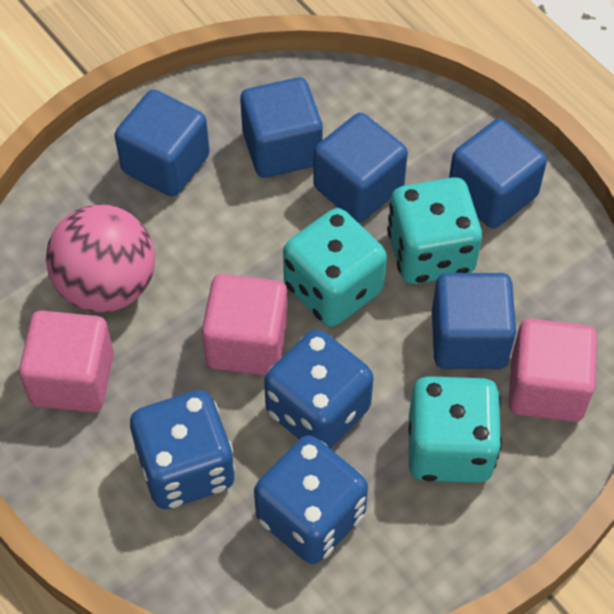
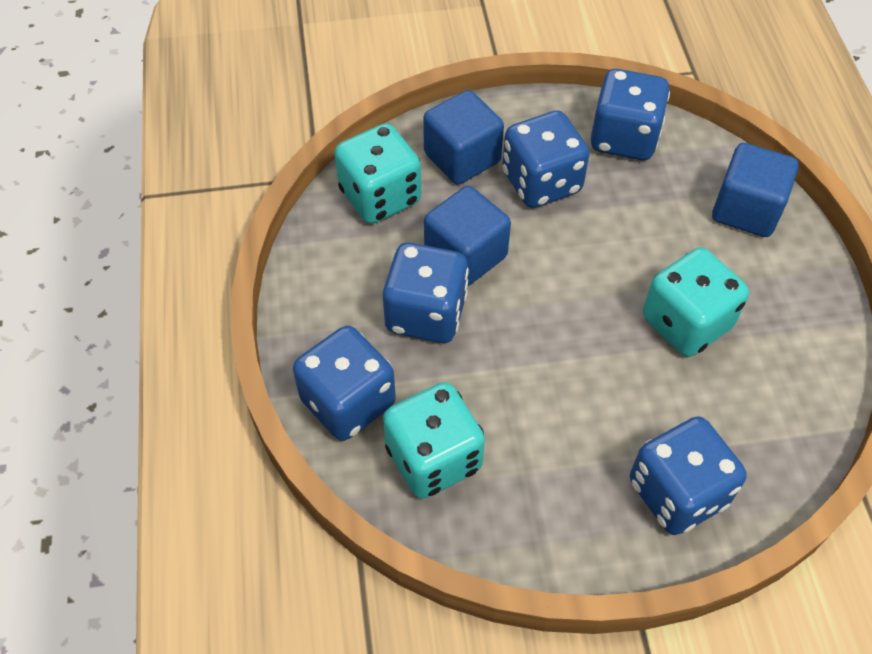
blue cube: [115,90,210,197] [240,77,323,178] [313,113,408,222] [432,273,516,369] [449,119,547,228] = 5 -> [423,90,504,184] [424,186,511,286] [712,143,798,237] = 3
blue dice: [130,390,235,509] [254,435,368,564] [264,329,373,449] = 3 -> [293,326,396,441] [383,243,469,343] [502,111,590,208] [591,69,670,160] [630,416,747,535] = 5
pink ball: [46,204,155,313] = 1 -> none = 0
pink cube: [19,311,114,412] [202,274,288,376] [508,319,597,422] = 3 -> none = 0

